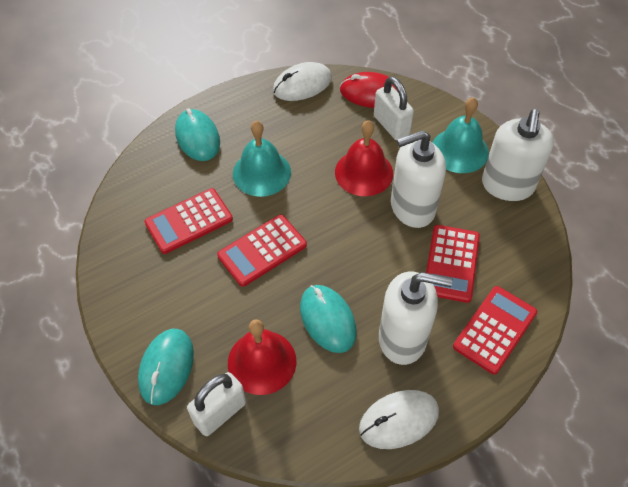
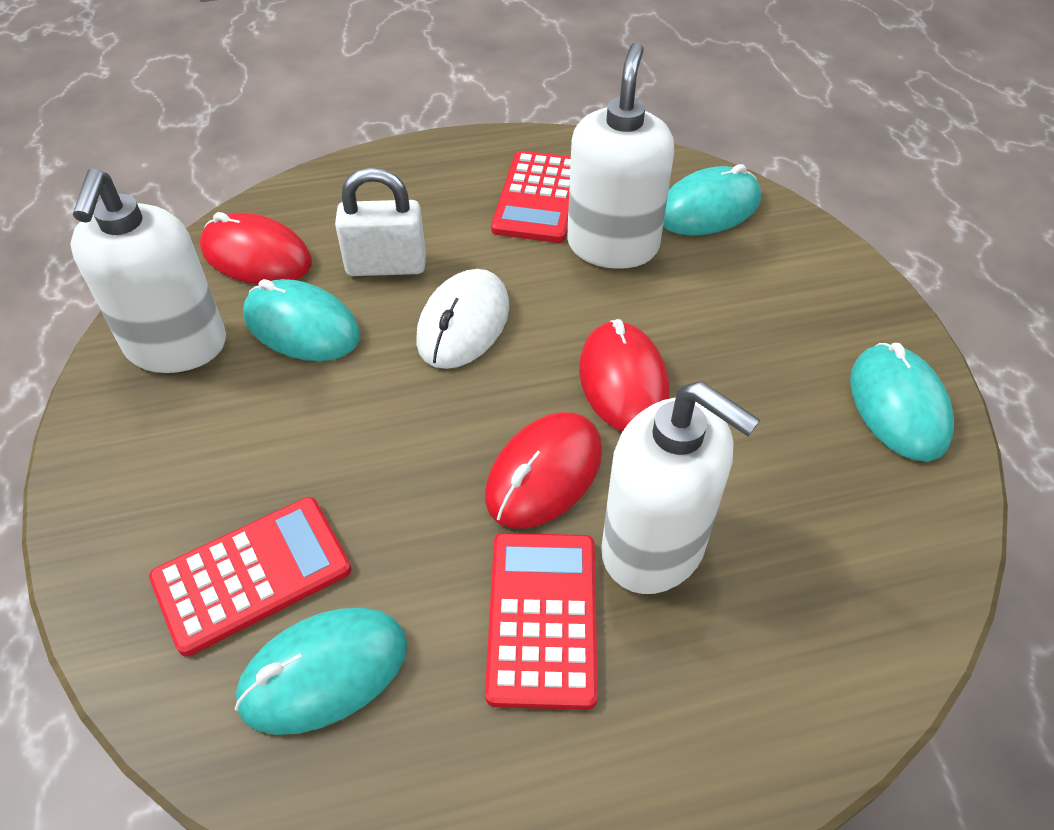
red bell: [228,319,297,395] [335,120,393,196] = 2 -> none = 0
red calculator: [145,188,233,254] [217,215,307,287] [426,225,480,303] [453,286,537,375] = 4 -> [149,497,351,657] [485,533,598,710] [491,151,571,243] = 3
red mouse: [340,72,398,108] = 1 -> [200,212,312,285] [485,412,602,529] [579,319,669,431] = 3
turquoise bell: [233,121,291,197] [432,97,489,173] = 2 -> none = 0
turquoise mouse: [138,329,194,405] [175,109,220,161] [300,285,357,353] = 3 -> [235,608,408,735] [243,279,360,361] [663,164,761,236] [850,343,954,461] = 4
white mouse: [273,62,332,101] [359,390,439,449] = 2 -> [416,269,509,369] = 1
white padlock: [187,372,246,436] [374,77,414,140] = 2 -> [335,167,426,276] = 1

